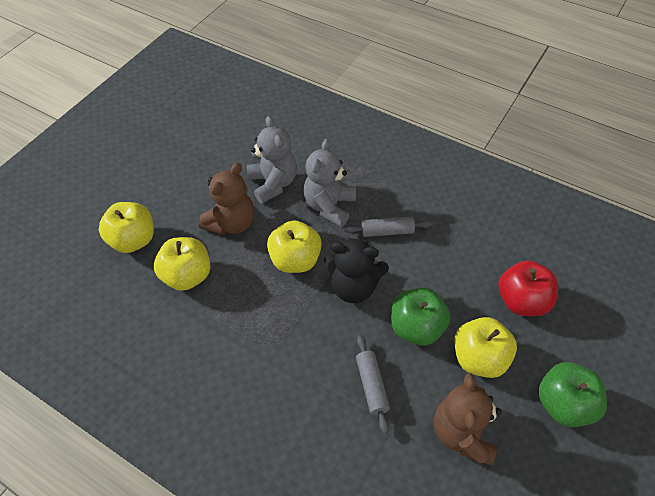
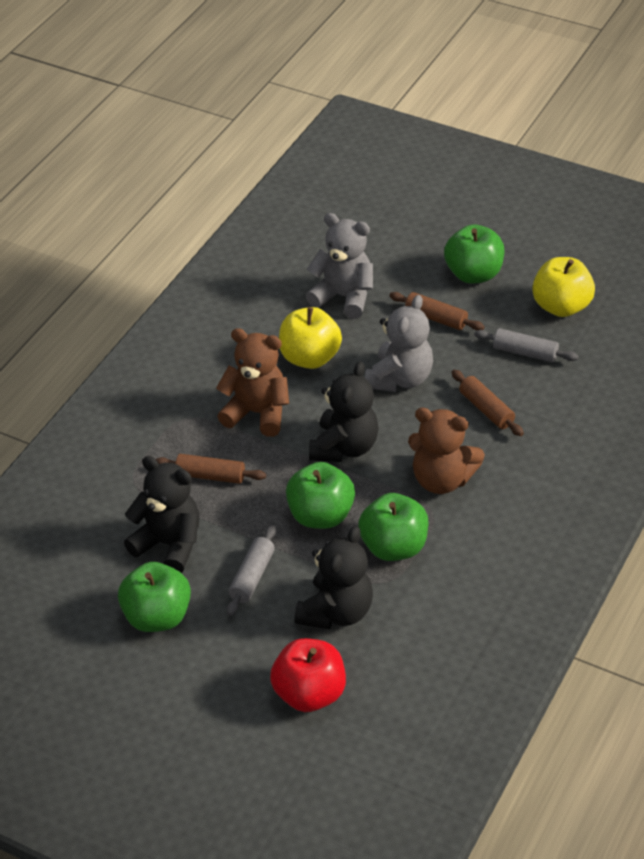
black teddy bear: [324,236,389,303] = 1 -> [124,456,199,573] [294,526,373,629] [309,362,379,462] = 3
brown rolling pin: none = 0 -> [155,454,266,484] [389,292,485,330] [451,370,524,436] = 3
green apple: [391,288,451,346] [538,362,607,427] = 2 -> [118,562,191,632] [286,462,355,529] [358,493,428,561] [444,224,504,284] = 4
yellow apple: [99,202,154,253] [154,237,211,291] [267,220,322,273] [454,317,517,378] = 4 -> [279,307,342,369] [532,257,595,317] = 2

